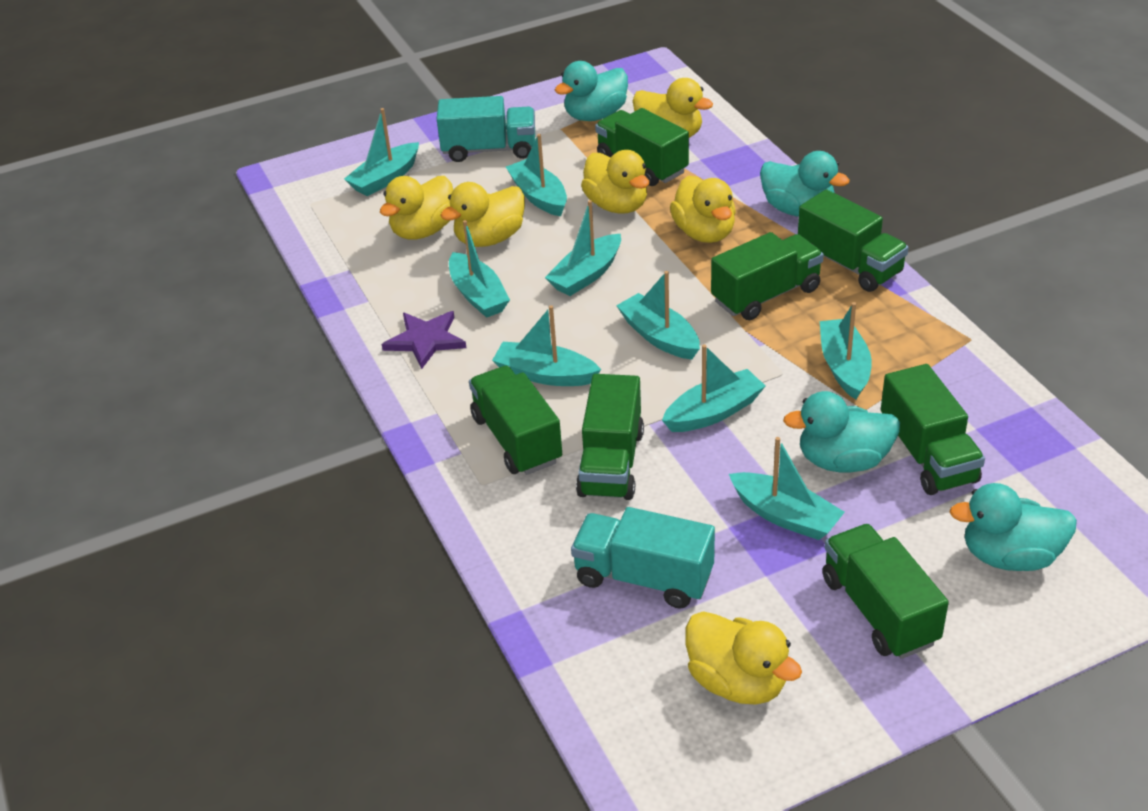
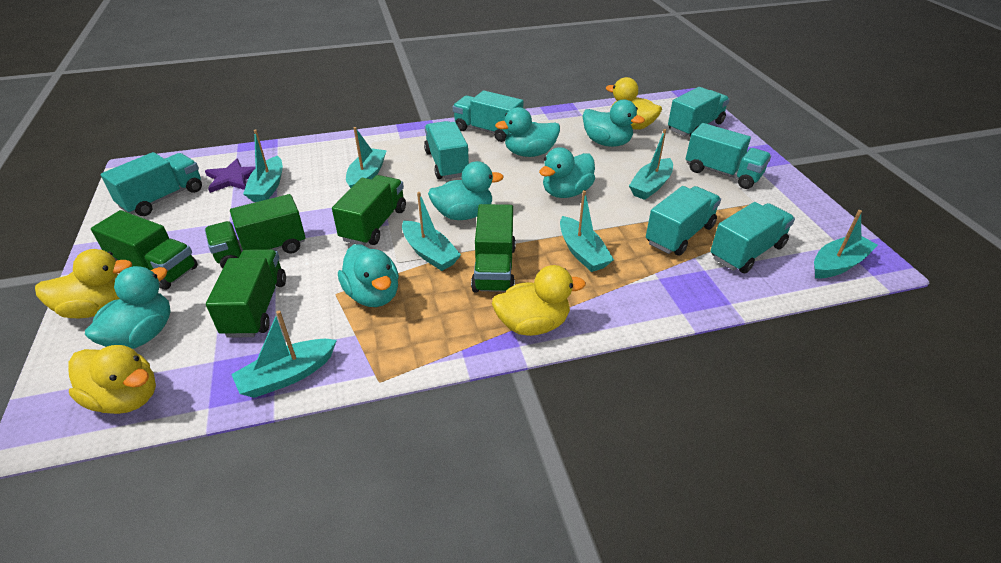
green truck: [469,366,562,475] [576,374,644,500] [595,108,689,186] [711,232,824,320] [798,190,909,292] [822,524,949,659] [881,364,985,495] = 7 -> [91,210,198,290] [205,194,305,268] [206,249,286,338] [332,175,406,245] [471,204,516,292] = 5
turquoise boat: [344,108,419,196] [449,220,510,318] [492,305,601,386] [506,134,567,216] [545,200,621,296] [616,271,700,360] [662,344,766,432] [729,437,845,540] [820,302,872,399] = 9 -> [231,311,337,398] [243,129,283,202] [346,127,387,188] [402,192,461,271] [560,190,614,272] [629,129,673,200] [814,210,878,278] = 7
turquoise duck: [555,61,628,121] [760,151,850,217] [783,391,900,472] [949,483,1077,571] = 4 -> [85,266,171,349] [338,244,399,307] [428,161,504,220] [495,107,560,157] [539,147,595,198] [583,99,645,147] = 6
turquoise truck: [437,96,535,162] [571,507,715,609] = 2 -> [100,152,202,216] [424,121,469,179] [453,91,523,142] [646,186,721,256] [668,87,730,137] [686,123,771,189] [710,202,795,273] = 7
yellow duck: [380,176,453,240] [440,182,525,247] [581,150,649,214] [633,78,713,138] [670,175,736,243] [685,611,802,705] = 6 -> [35,249,132,319] [69,345,156,414] [492,265,586,336] [606,77,662,130] = 4

